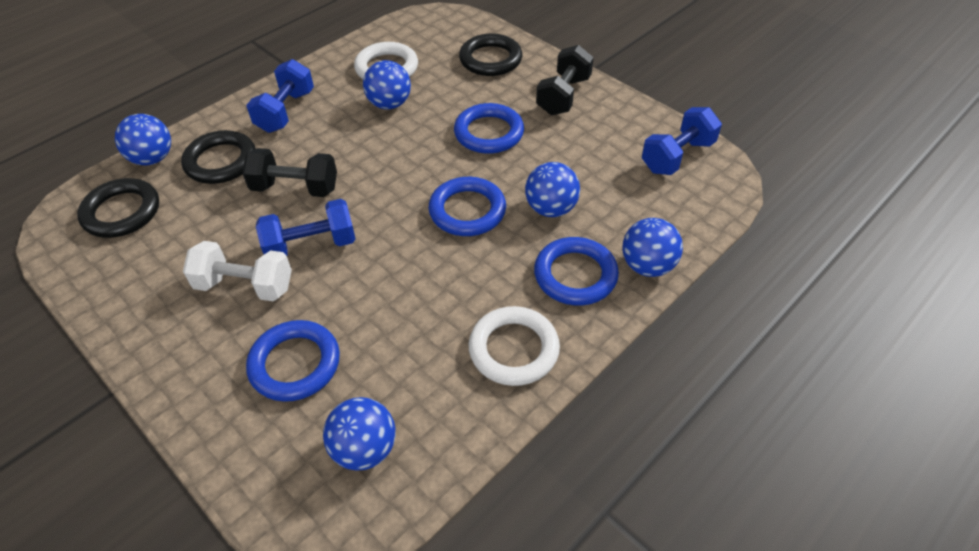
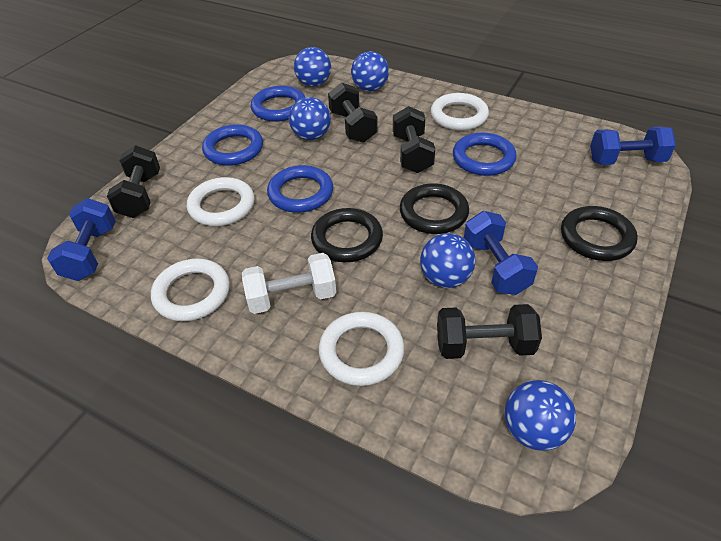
black dumbbell: [242,148,337,197] [536,45,594,115] = 2 -> [107,145,160,218] [328,82,378,143] [393,106,435,173] [437,304,542,359] = 4
white ring: [354,42,418,79] [469,306,560,386] = 2 -> [151,258,230,321] [187,177,255,226] [319,312,404,386] [431,93,489,130] = 4

